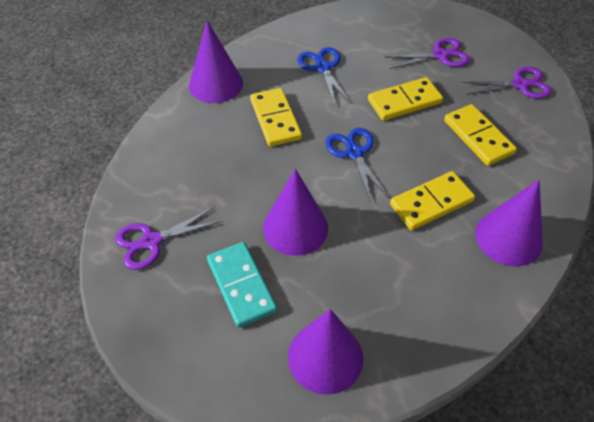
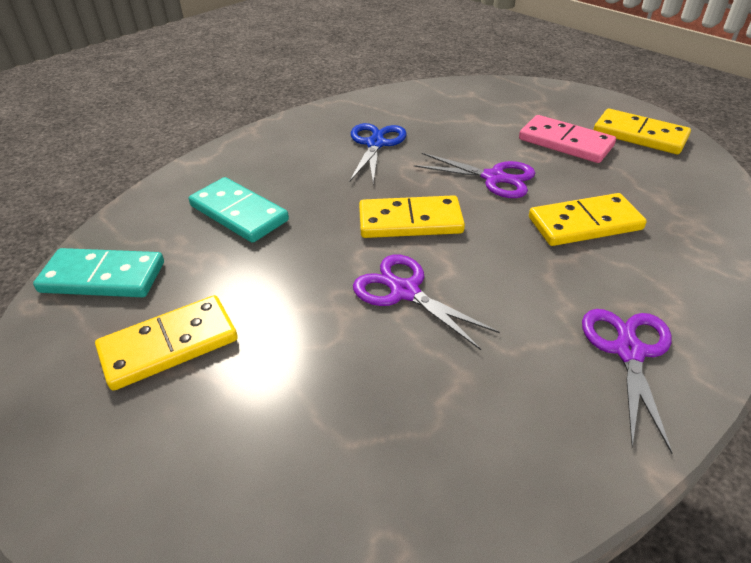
blue scissors: [298,47,351,107] [325,128,389,202] = 2 -> [350,123,407,184] = 1
pink domino: none = 0 -> [519,115,616,163] = 1
purple cone: [189,21,243,103] [263,169,328,256] [288,309,363,395] [475,180,543,266] = 4 -> none = 0
turquoise domino: [207,242,277,328] = 1 -> [33,248,164,297] [189,177,289,243] = 2

